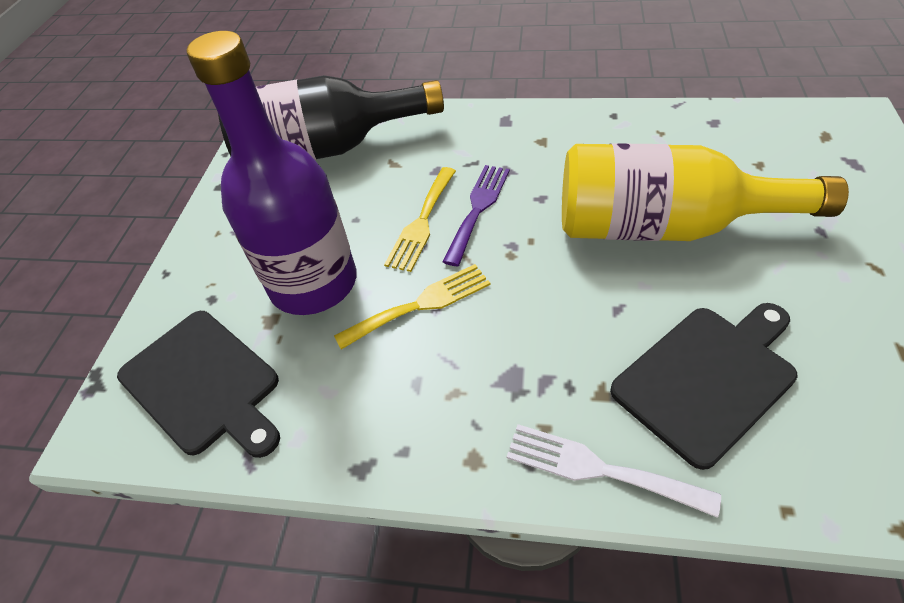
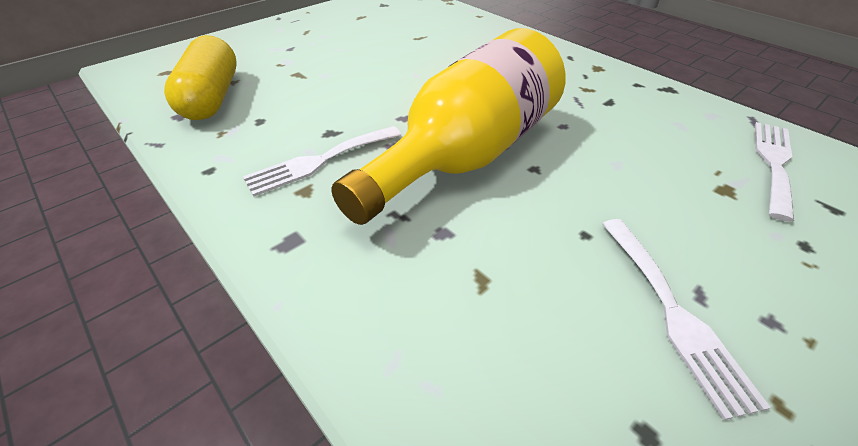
black bottle: [218,75,444,160] = 1 -> none = 0
black cutting board: [117,311,280,458] [610,303,797,470] = 2 -> none = 0
purple bottle: [186,31,356,315] = 1 -> none = 0
purple fork: [443,165,510,266] = 1 -> none = 0
white fork: [506,424,721,518] = 1 -> [243,126,401,197] [602,219,771,421] [755,122,794,222] = 3
yellow capsule: none = 0 -> [164,35,237,120] = 1
yellow fork: [334,264,490,349] [384,167,456,272] = 2 -> none = 0

